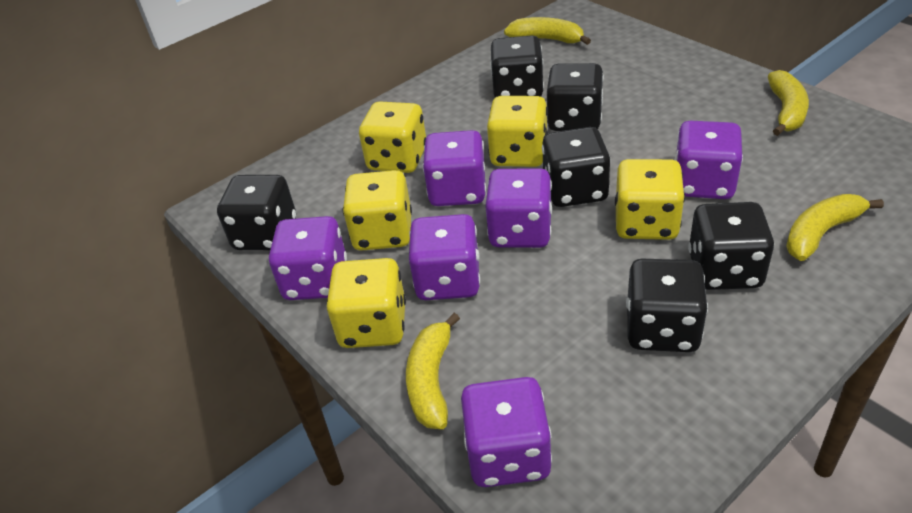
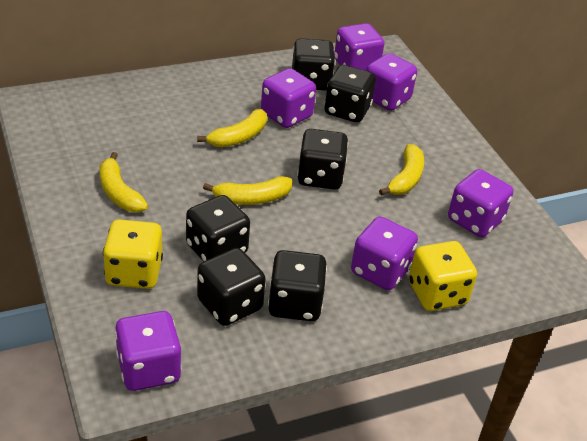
yellow dice: [327,258,406,348] [343,170,412,251] [359,101,426,173] [487,96,548,167] [615,159,685,240] = 5 -> [103,219,163,289] [409,241,477,311] = 2

